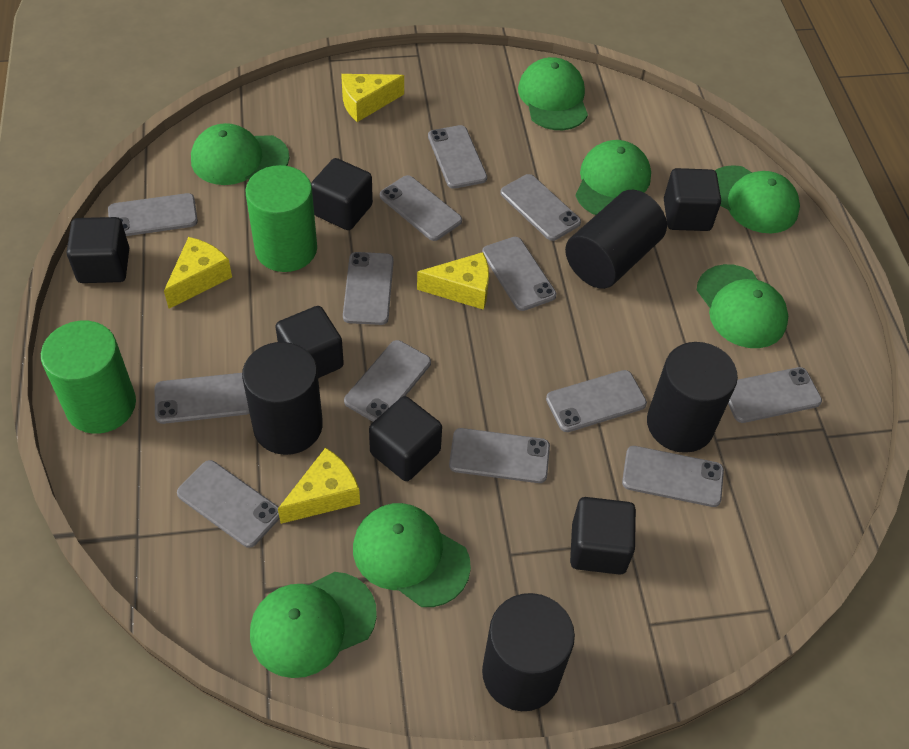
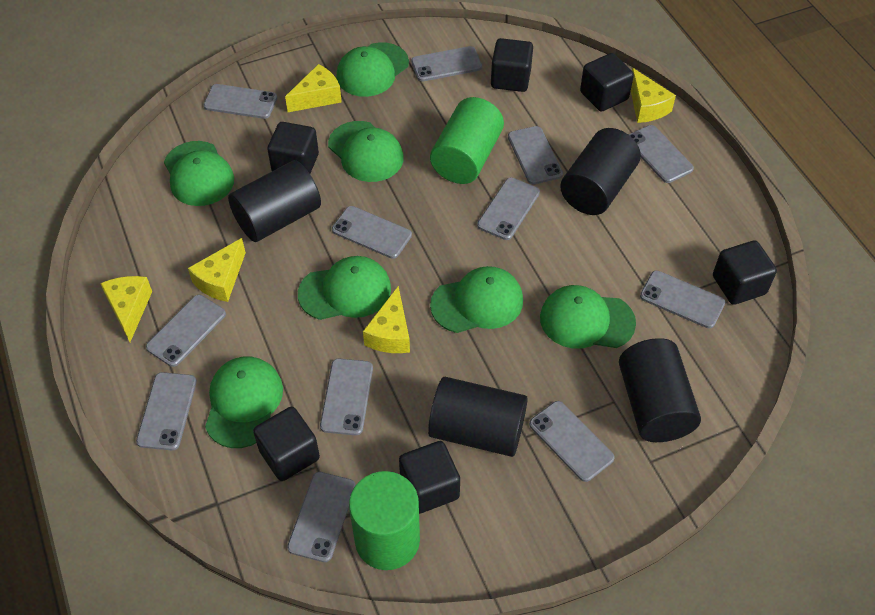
grey phone: [108,193,198,236] [155,373,250,424] [177,460,280,548] [343,252,394,325] [344,340,431,422] [380,175,462,241] [428,125,487,189] [449,428,550,483] [482,237,557,311] [500,174,581,241] [546,370,647,432] [622,446,724,507] [728,367,822,423] = 13 -> [136,372,197,451] [146,295,226,367] [204,84,277,119] [287,472,356,562] [320,359,373,435] [332,206,412,259] [411,46,482,81] [477,177,540,240] [508,126,563,184] [529,401,615,482] [628,125,694,183] [640,270,725,328] = 12
yellow cheese: [164,237,232,309] [278,448,360,524] [341,74,404,122] [417,252,489,310] = 4 -> [100,276,152,342] [188,238,246,302] [285,64,342,112] [363,286,410,353] [631,68,676,123] = 5

